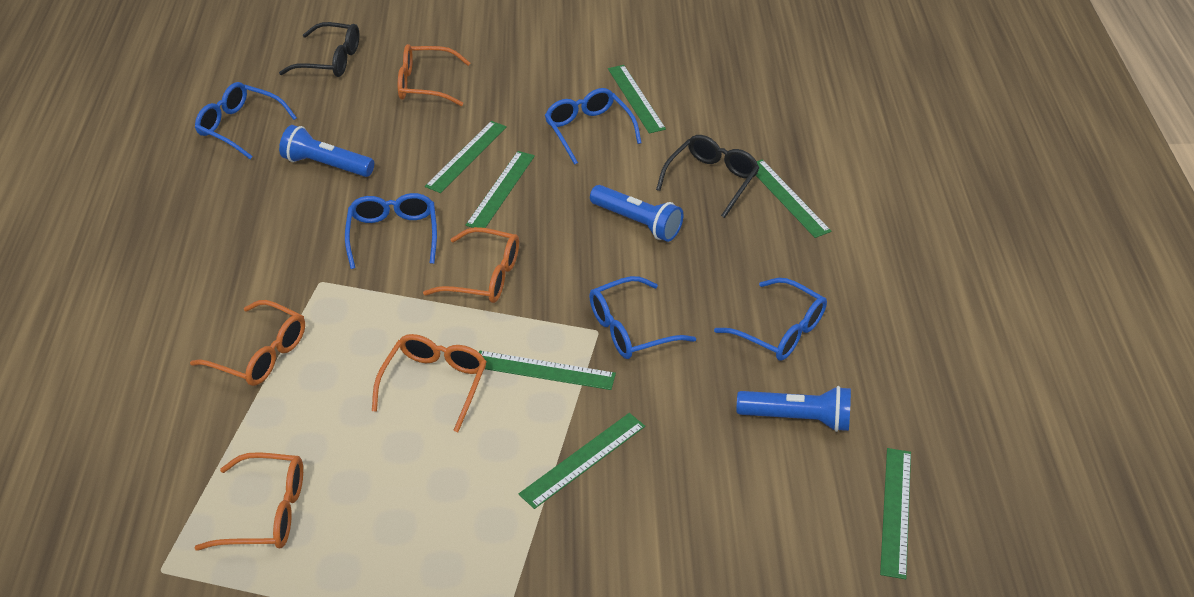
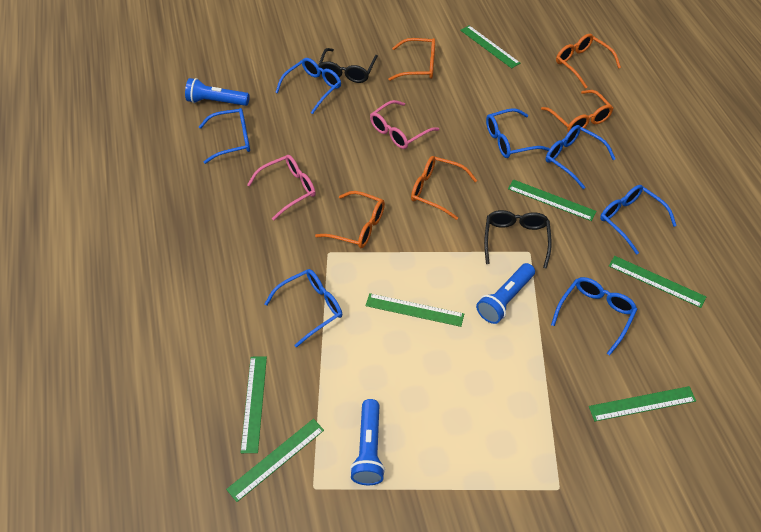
blue glasses: [195,82,297,159] [345,193,437,269] [545,88,642,165] [589,276,696,359] [714,278,827,361] = 5 -> [199,108,250,164] [265,269,342,348] [275,58,341,114] [486,108,550,158] [546,125,616,189] [551,277,638,355] [600,185,677,255] = 7
pink glasses: none = 0 -> [247,155,316,220] [370,100,439,149] = 2

